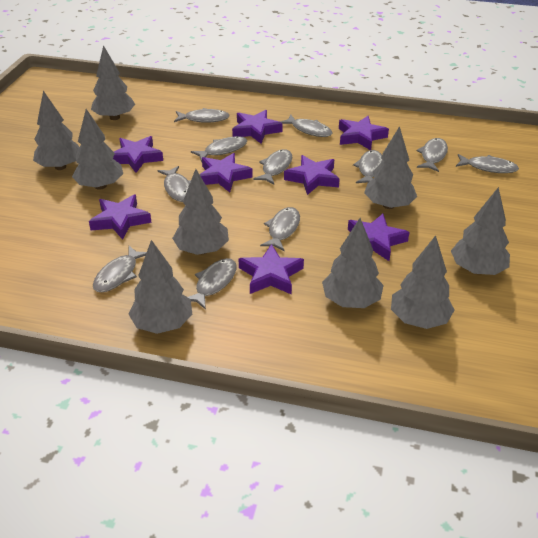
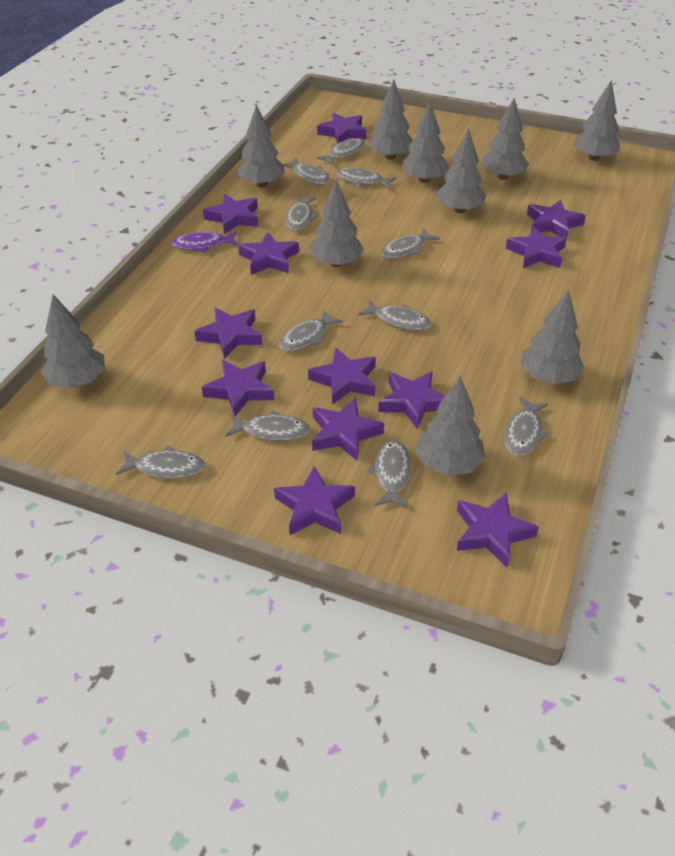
grey tree: [33,91,79,170] [72,109,123,190] [91,45,135,120] [128,240,192,334] [172,169,229,255] [322,218,384,308] [364,126,417,209] [391,235,454,329] [451,187,510,275] = 9 -> [41,294,105,388] [237,105,284,187] [310,180,364,267] [368,80,412,160] [401,101,449,183] [415,376,485,476] [436,129,486,213] [481,98,529,180] [520,290,584,384] [573,80,620,161] = 10
purple fish: none = 0 -> [172,231,238,253] = 1
purple star: [89,195,152,240] [113,136,163,173] [199,153,253,192] [232,110,283,144] [239,244,304,295] [284,155,340,195] [339,116,389,150] [348,214,409,261] = 8 -> [194,307,262,359] [202,360,274,416] [203,194,258,234] [238,232,299,275] [274,466,355,535] [308,347,376,405] [312,398,384,461] [317,113,367,143] [378,371,445,429] [457,492,539,568] [506,226,567,268] [527,200,586,241] = 12

